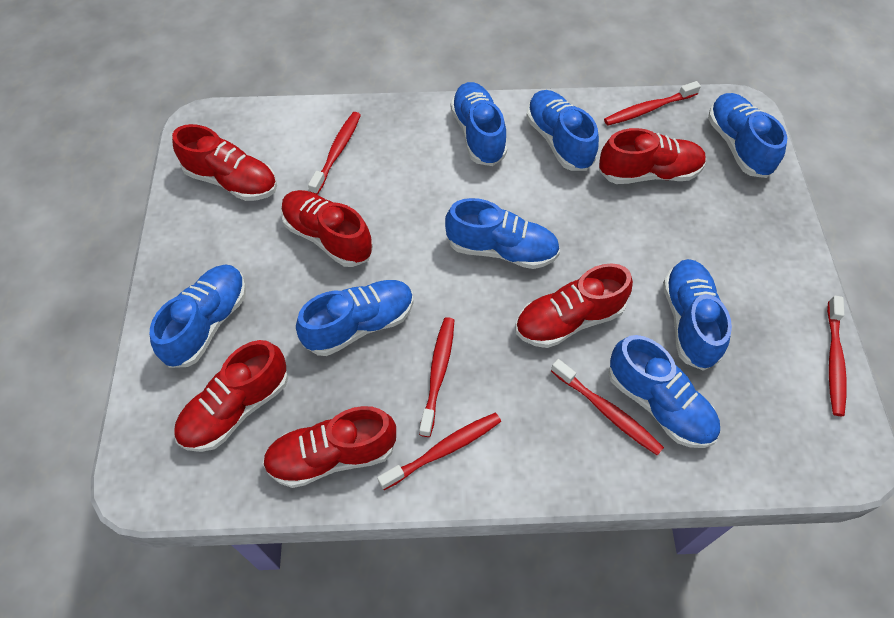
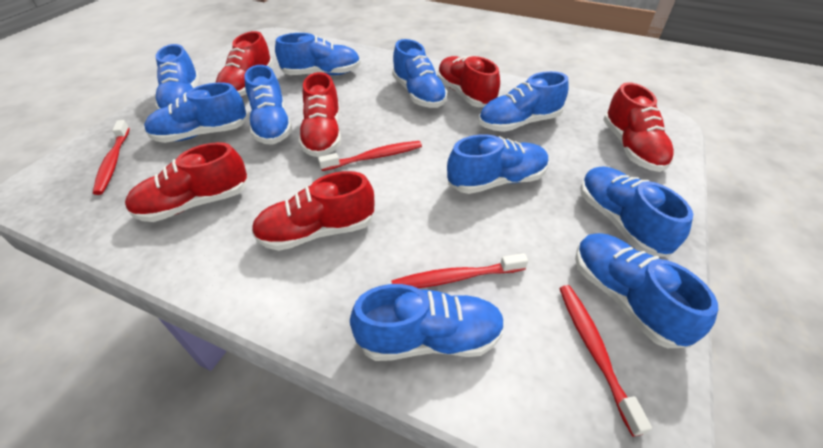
blue shoe: [150,265,246,368] [296,280,414,356] [445,198,560,269] [450,82,507,166] [526,90,599,171] [608,335,720,448] [663,259,732,371] [708,93,787,178] = 8 -> [144,83,247,143] [155,44,199,110] [244,65,293,145] [275,33,361,75] [350,284,505,361] [392,39,447,108] [447,134,549,194] [479,71,569,132] [575,233,718,348] [580,166,693,257] = 10
red toothbrush: [308,112,361,195] [377,413,501,490] [419,317,454,437] [551,359,664,455] [604,81,701,125] [827,296,847,416] = 6 -> [93,120,130,195] [318,141,422,171] [391,253,528,288] [559,285,652,437] = 4

